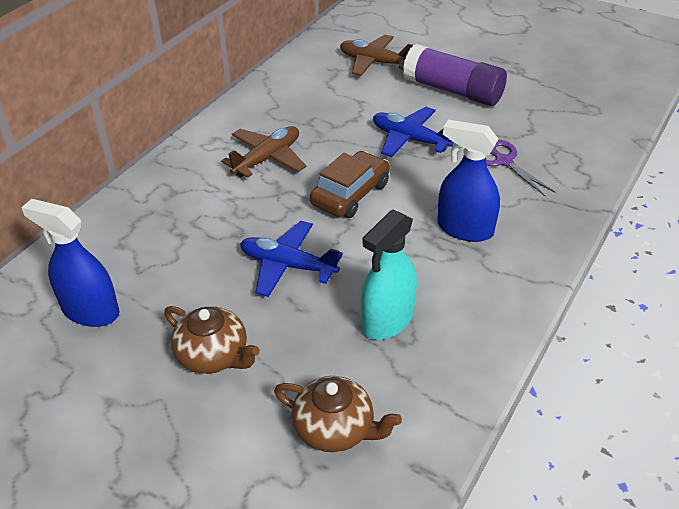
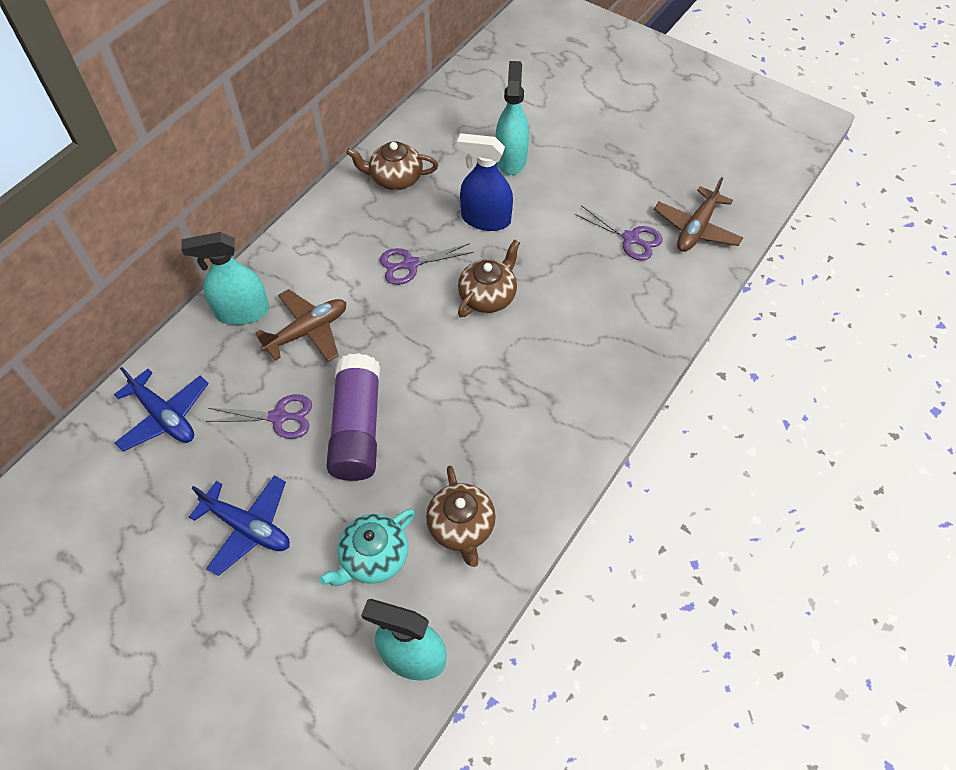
blue spray bottle: [21,199,119,327] [437,120,500,242] = 2 -> [457,133,513,231] = 1
brown car: [310,151,390,218] = 1 -> none = 0
brown teapot: [164,306,260,374] [274,376,402,452] = 2 -> [346,141,438,190] [426,466,496,567] [458,239,520,317] = 3
purple scissors: [486,140,555,196] = 1 -> [206,394,312,439] [379,243,474,285] [574,205,663,261] = 3
turquoise spray bottle: [361,210,417,340] = 1 -> [181,232,269,325] [361,599,447,680] [496,61,529,175] = 3
turquoise teapot: none = 0 -> [319,509,415,586] = 1

